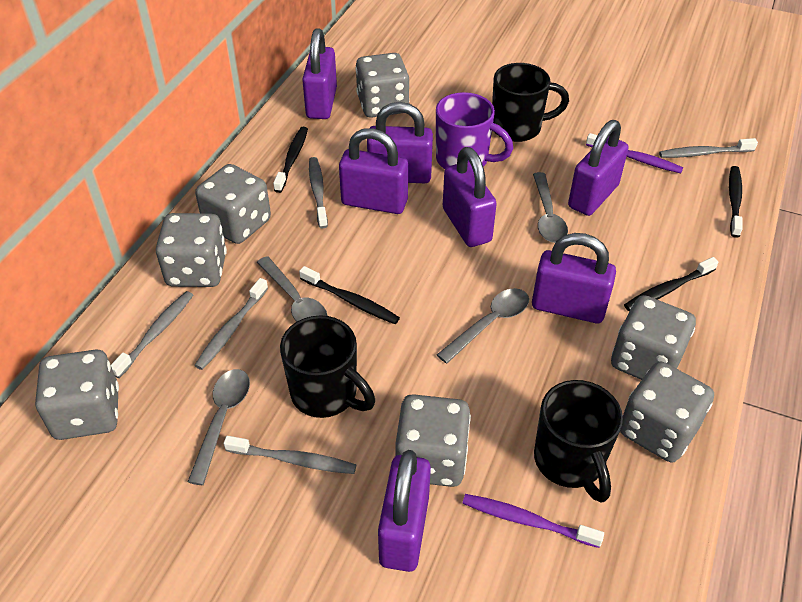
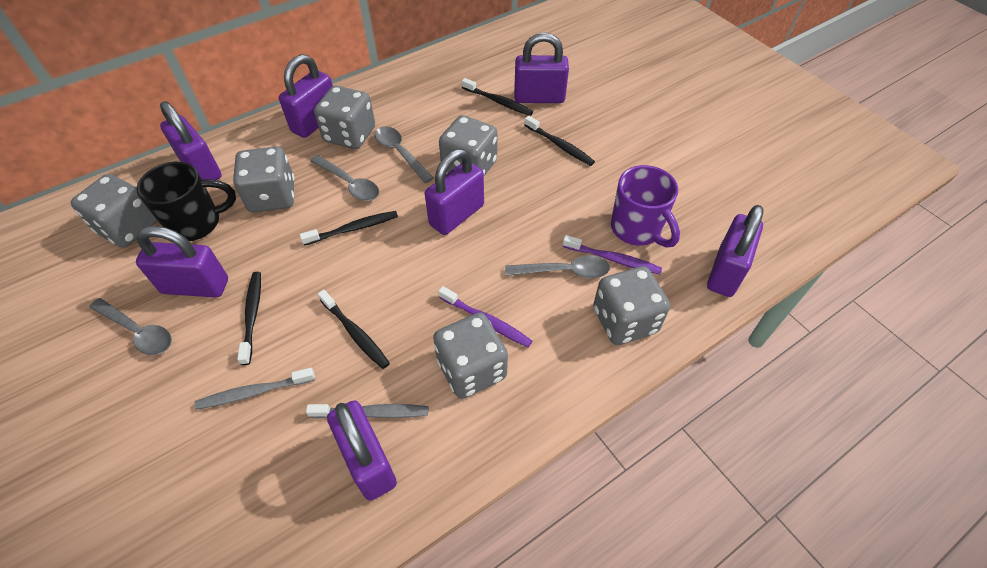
black mug: [280,316,375,418] [492,63,569,142] [534,380,623,503] = 3 -> [137,162,236,241] = 1
black toothbrush: [273,127,308,193] [299,266,400,324] [624,257,719,311] [729,166,743,238] = 4 -> [237,272,261,365] [300,211,398,246] [318,290,390,369] [462,78,533,116] [525,116,595,166] = 5
grey dice: [35,350,119,440] [156,213,227,287] [195,164,271,244] [356,53,409,118] [395,394,471,487] [611,295,696,380] [620,362,714,462] = 7 -> [71,174,157,248] [233,147,295,213] [314,86,375,149] [433,312,508,399] [439,115,497,176] [593,266,670,345] = 6
grey toothbrush: [111,291,193,378] [194,278,268,370] [224,436,356,474] [309,157,328,228] [659,138,758,158] = 5 -> [194,368,315,410] [306,404,428,418] = 2

